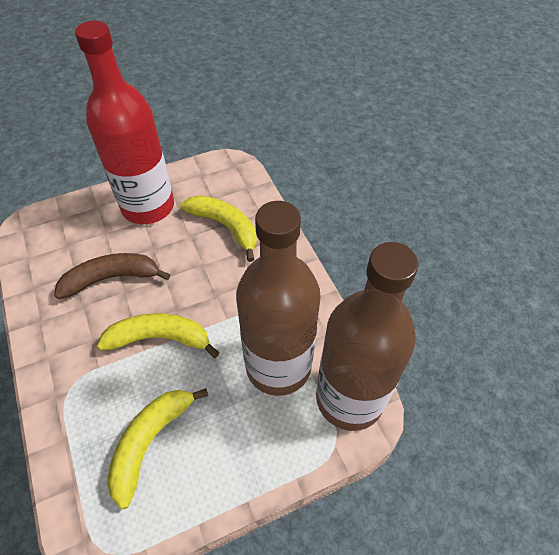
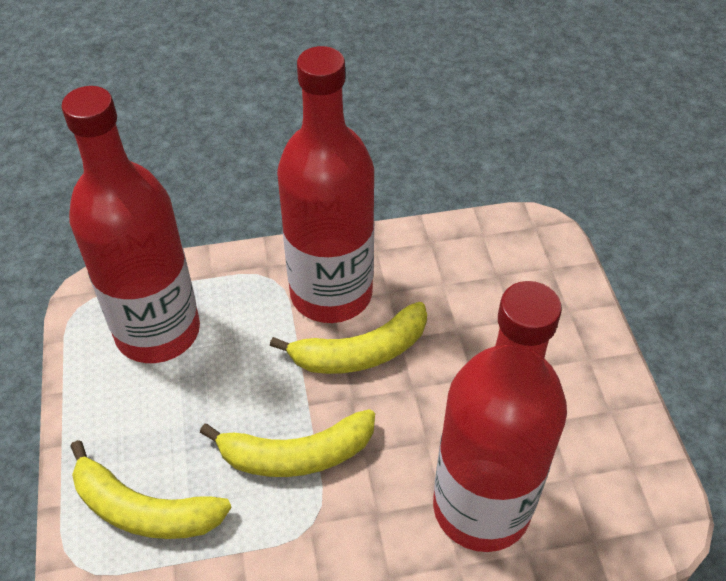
brown banana: [54,253,170,299] = 1 -> none = 0
brown bottle: [236,201,321,396] [316,242,418,431] = 2 -> none = 0
red bottle: [75,21,174,224] = 1 -> [61,86,200,363] [277,46,374,323] [433,281,567,552] = 3

